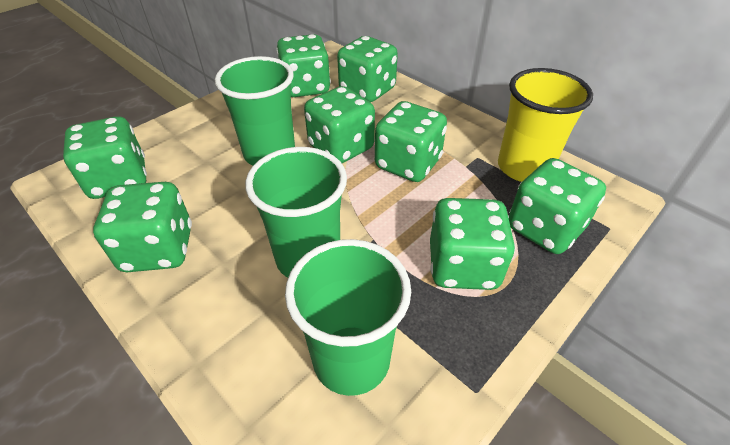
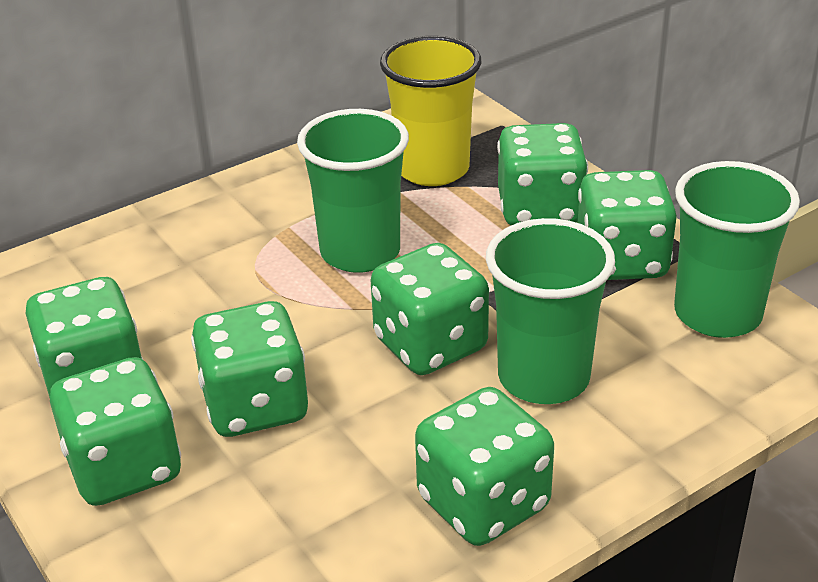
green dice: [63,116,147,199] [93,182,192,272] [276,34,331,97] [304,86,375,163] [337,36,398,102] [375,101,447,182] [430,198,515,290] [509,158,606,254] = 8 -> [25,277,143,398] [50,357,181,506] [191,301,308,437] [371,243,489,375] [415,387,554,546] [497,123,588,225] [578,170,677,280] = 7

